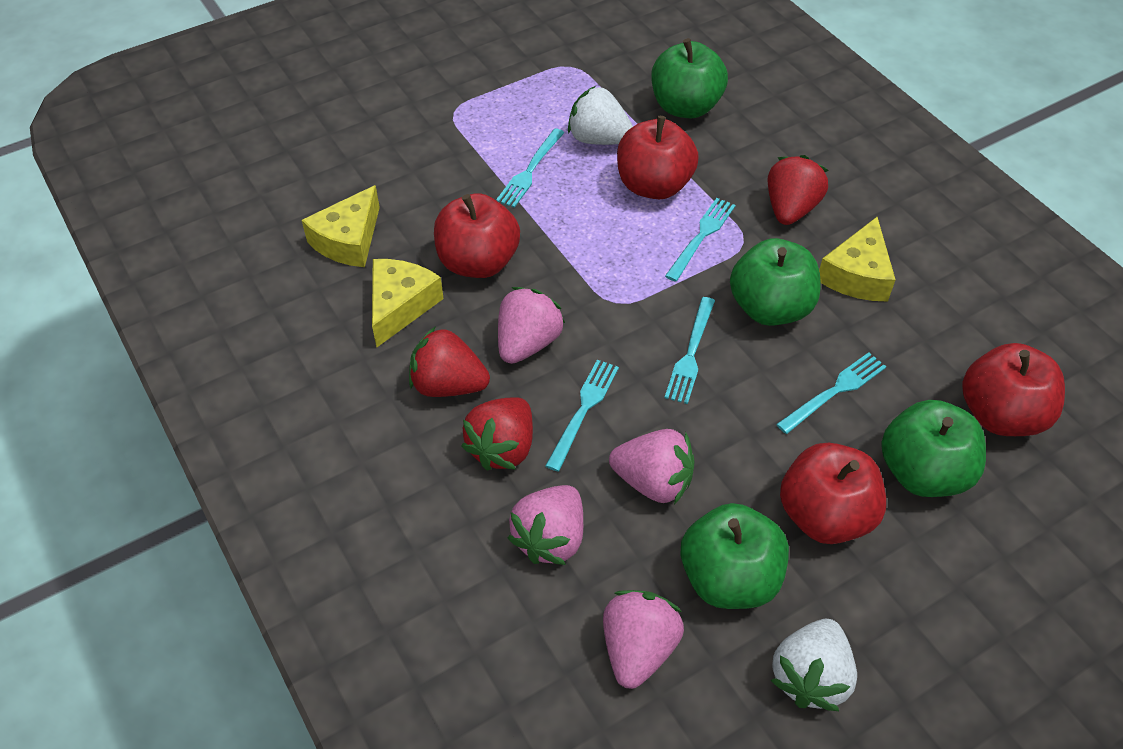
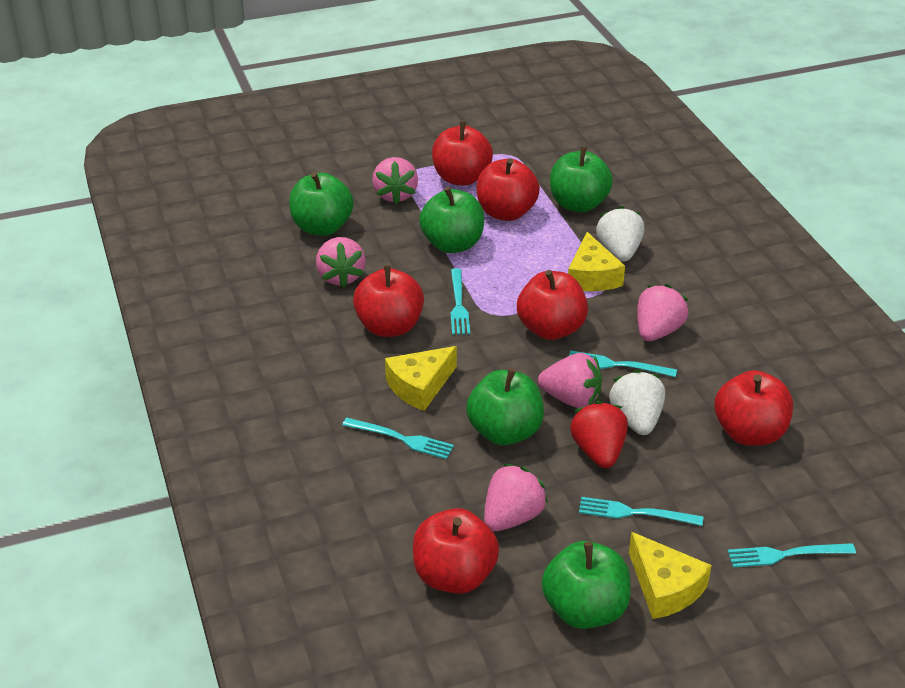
green apple: [651,38,728,118] [680,503,789,609] [730,238,821,326] [881,400,986,497] = 4 -> [289,172,354,236] [419,187,485,253] [466,368,544,445] [542,541,631,629] [550,146,613,212] = 5
pink strawberry: [498,287,565,364] [508,485,583,565] [603,590,684,689] [609,429,695,504] = 4 -> [316,237,366,288] [372,157,418,204] [484,464,548,531] [538,353,602,408] [637,284,688,341] = 5
red apple: [434,193,520,278] [617,116,699,199] [780,443,886,544] [962,343,1065,436] = 4 -> [353,265,424,337] [413,508,499,594] [432,121,493,186] [477,158,540,221] [517,270,588,340] [714,370,793,446] = 6
red strawberry: [409,326,490,397] [461,397,533,471] [768,155,829,225] = 3 -> [570,401,628,468] = 1

